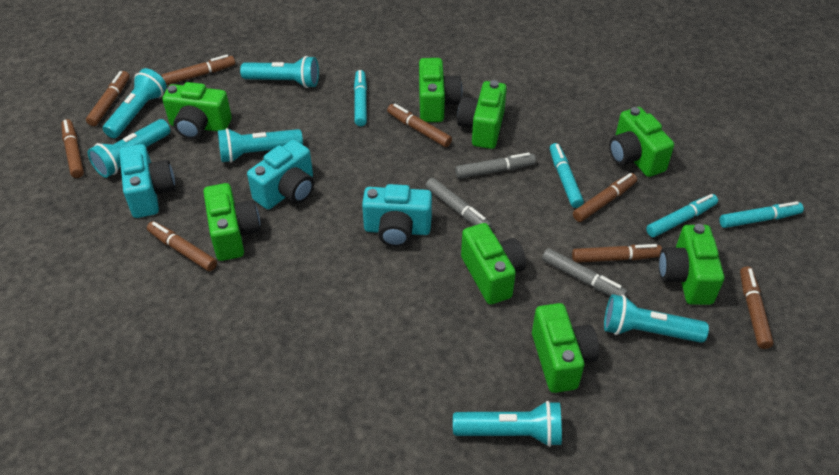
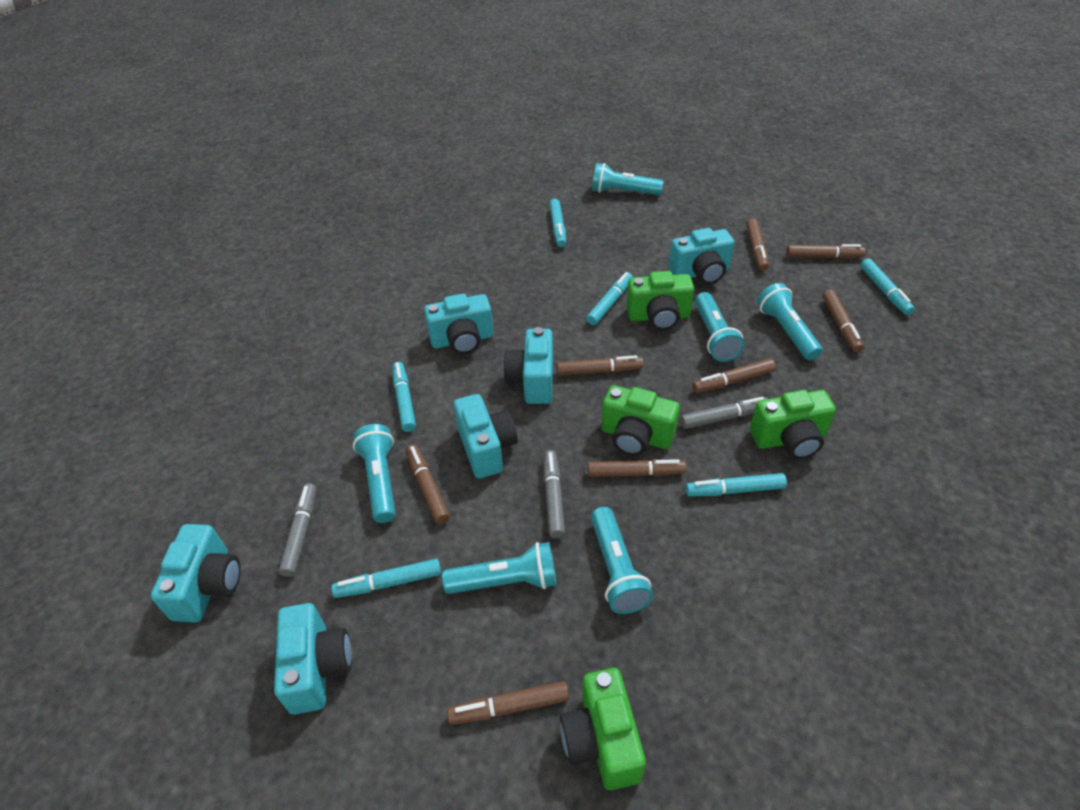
green camera: [162,82,232,139] [203,183,260,261] [419,58,462,122] [457,80,507,149] [461,223,526,305] [532,303,599,393] [609,107,674,177] [659,224,724,305] = 8 -> [560,668,646,790] [602,385,680,456] [627,271,694,330] [750,390,836,459] = 4
turquoise camera: [119,144,175,218] [247,140,314,209] [362,184,432,247] = 3 -> [151,524,241,623] [274,603,352,714] [424,294,494,354] [454,394,518,479] [503,327,553,404] [669,228,734,284] = 6
turquoise marker: [354,70,367,126] [550,143,584,208] [646,194,718,237] [720,201,804,228] = 4 -> [331,559,441,598] [392,362,416,432] [549,199,566,247] [586,272,633,325] [686,473,787,497] [860,259,915,315] = 6

